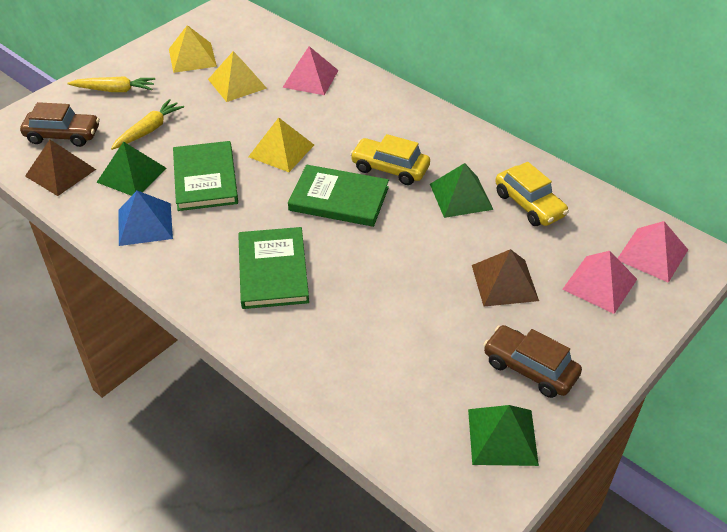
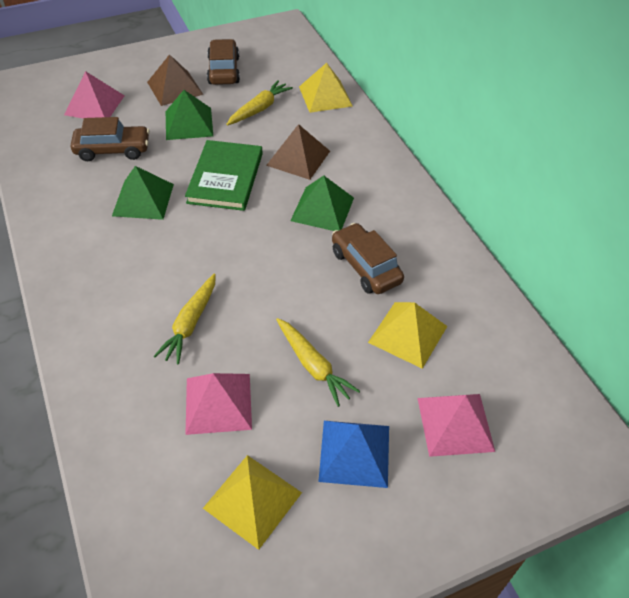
brown car: [20,102,100,147] [483,325,582,398] = 2 -> [71,117,150,161] [207,39,240,85] [332,223,404,294] = 3
green book: [173,141,238,211] [238,227,309,309] [288,165,389,227] = 3 -> [185,140,263,211] = 1
yellow car: [350,134,430,185] [495,162,569,226] = 2 -> none = 0
yellow carrot: [67,76,155,92] [111,99,184,150] = 2 -> [154,274,216,364] [226,80,293,126] [276,318,360,407] = 3

